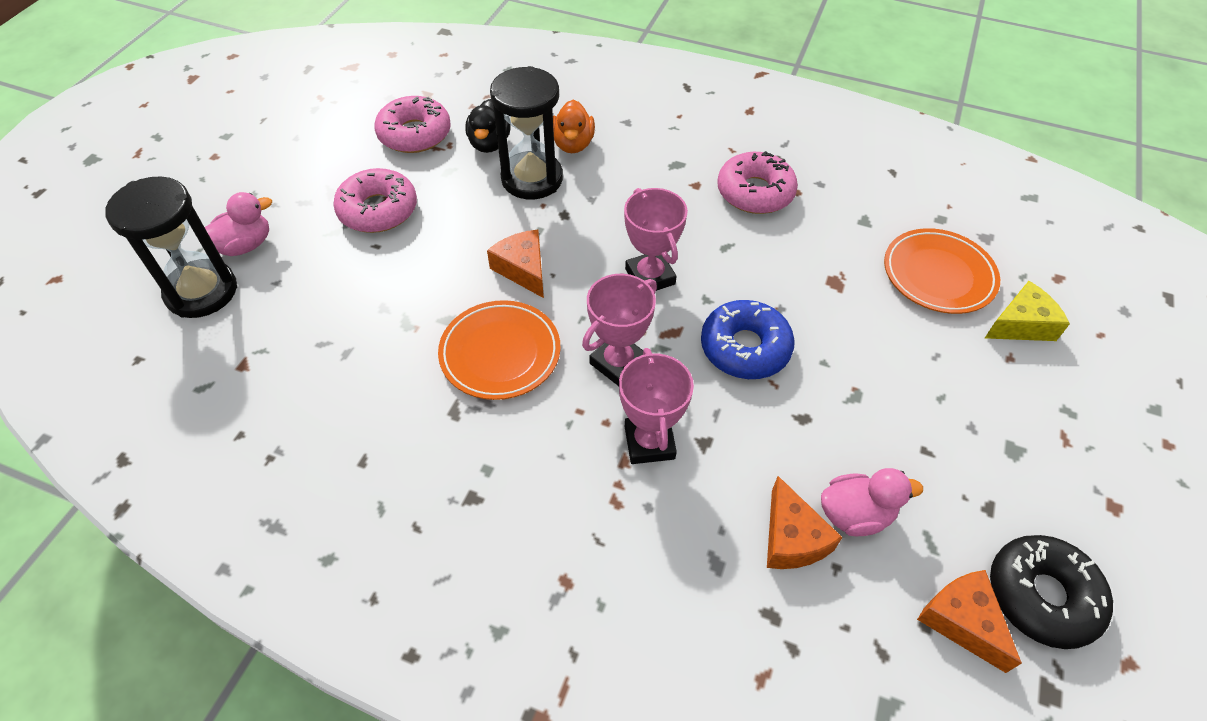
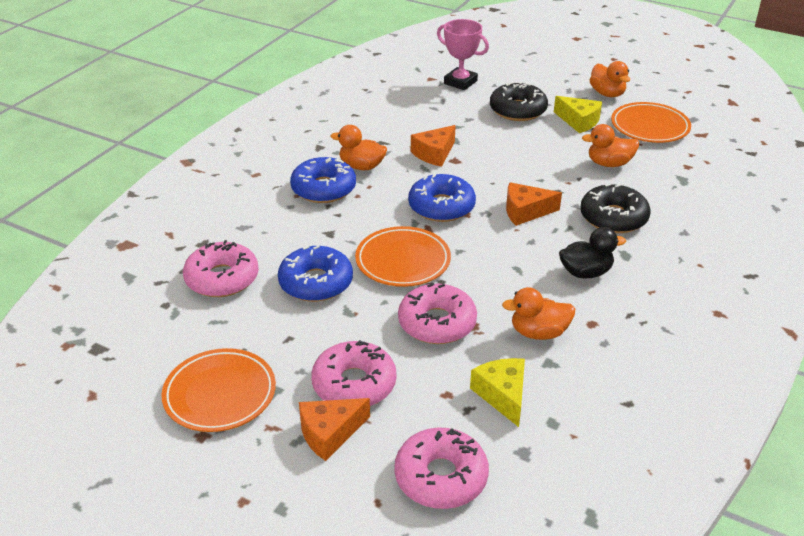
black donut: [990,535,1113,649] = 1 -> [490,81,548,121] [580,184,650,233] = 2
black hourglass: [105,176,237,318] [490,66,563,199] = 2 -> none = 0
blue donut: [701,300,795,379] = 1 -> [278,245,353,302] [290,157,356,203] [408,174,476,222] = 3
orange duck: [553,100,595,153] = 1 -> [331,125,387,170] [502,287,575,340] [582,124,639,167] [590,61,630,97] = 4
orange plate: [438,300,561,400] [884,228,1000,314] = 2 -> [161,348,276,432] [355,226,451,287] [611,102,691,143] = 3
pink donut: [333,168,417,233] [374,96,451,153] [717,151,798,214] = 3 -> [183,240,259,297] [311,340,397,406] [394,428,489,509] [398,283,477,344] = 4
pink duck: [205,192,272,256] [821,468,923,536] = 2 -> none = 0
pink trophy: [582,274,657,386] [619,348,694,464] [624,188,688,291] = 3 -> [437,19,489,90] = 1
yellow cheese: [985,281,1070,341] = 1 -> [470,358,525,427] [554,96,602,133] = 2

